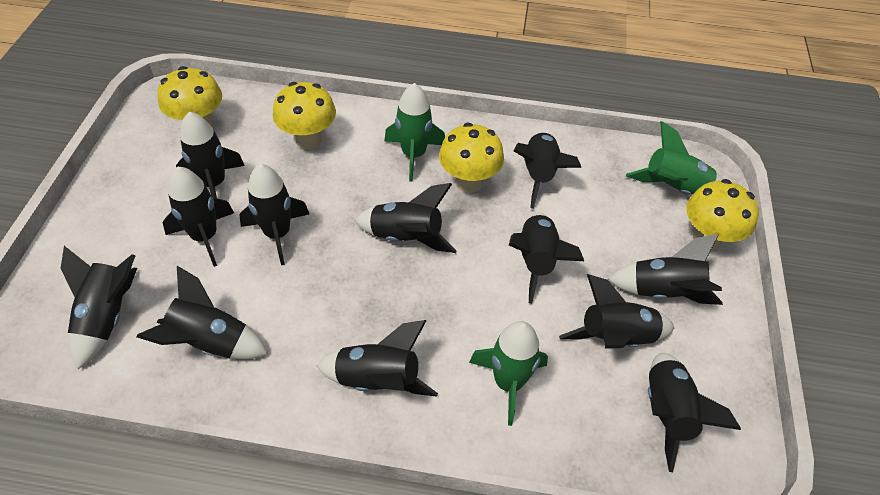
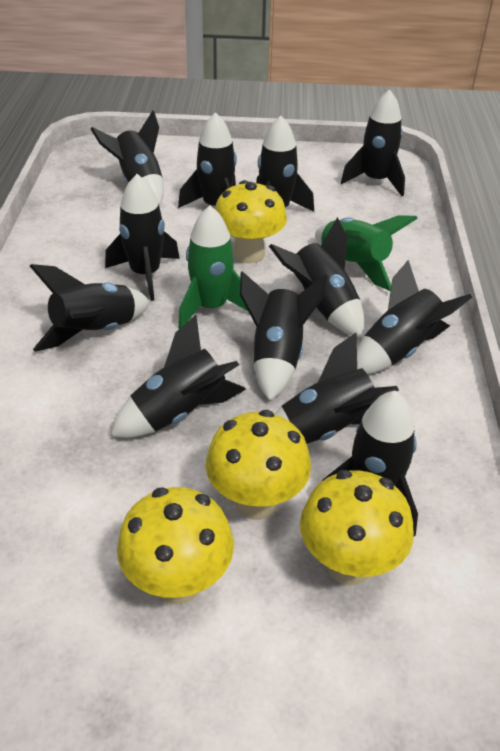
green rocket: [384,83,445,182] [469,321,548,426] [626,121,723,195] = 3 -> [178,205,249,329] [315,216,418,291] = 2

